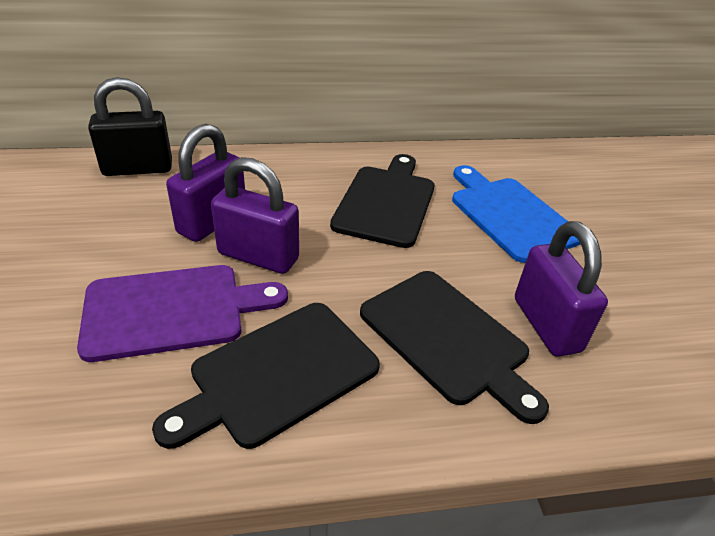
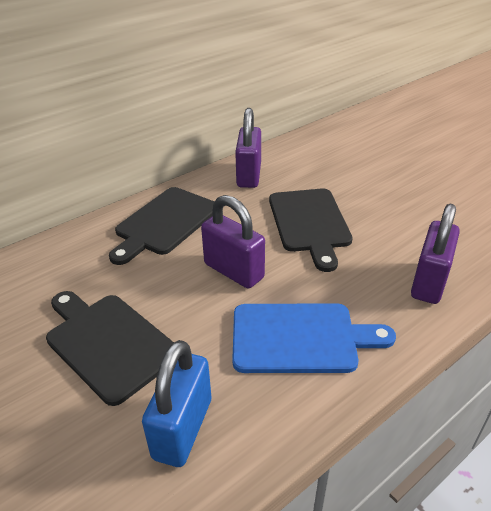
black padlock: [88,77,172,176] = 1 -> none = 0
blue padlock: none = 0 -> [142,340,211,467] = 1
purple cutting board: [77,265,288,362] = 1 -> none = 0

